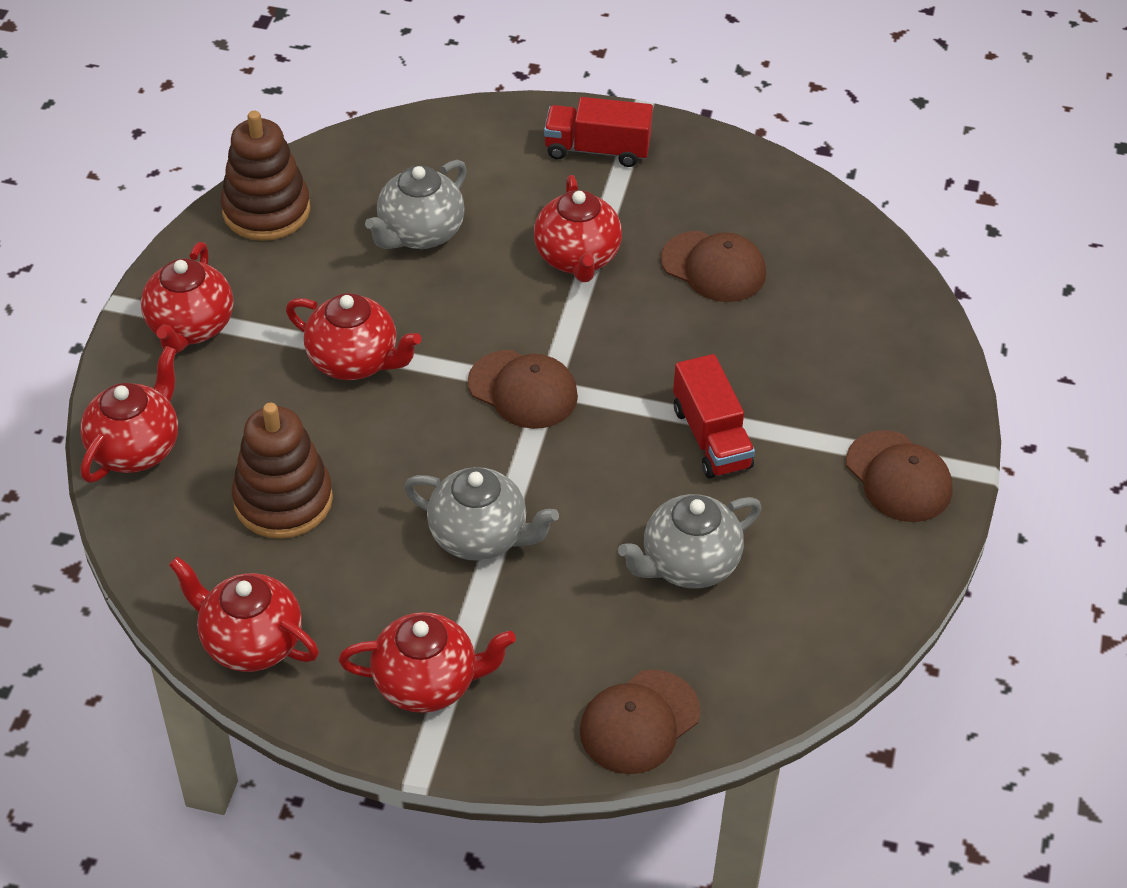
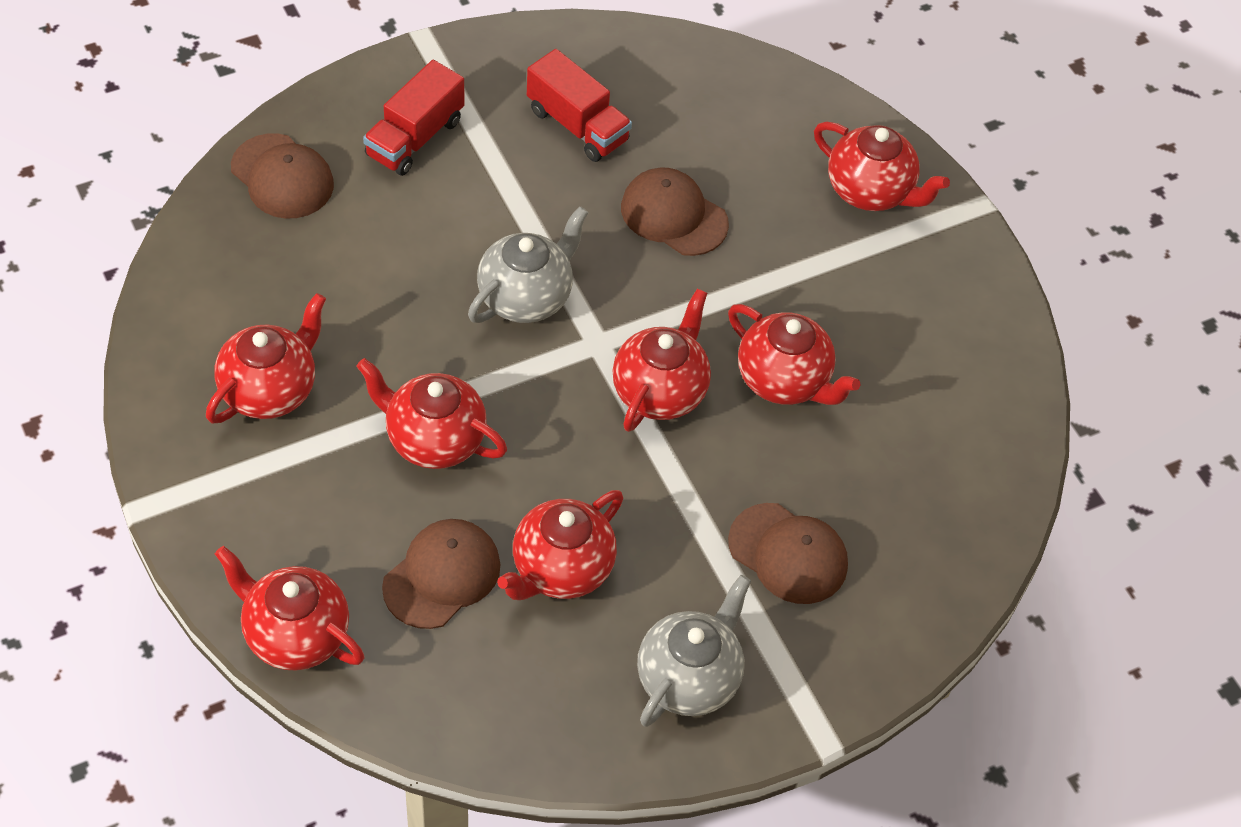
brown stacking toy: [221,111,310,241] [232,402,333,539] = 2 -> none = 0
grey teapot: [365,160,467,249] [404,467,559,561] [618,494,762,589] = 3 -> [468,206,589,323] [637,575,751,727] = 2
red teapot: [80,346,178,483] [141,242,233,354] [169,556,319,672] [286,293,421,380] [339,612,516,713] [534,175,622,282] = 6 -> [206,293,326,423] [215,546,364,671] [356,358,507,469] [497,490,624,600] [612,289,711,432] [728,304,860,405] [814,122,950,211] = 7

